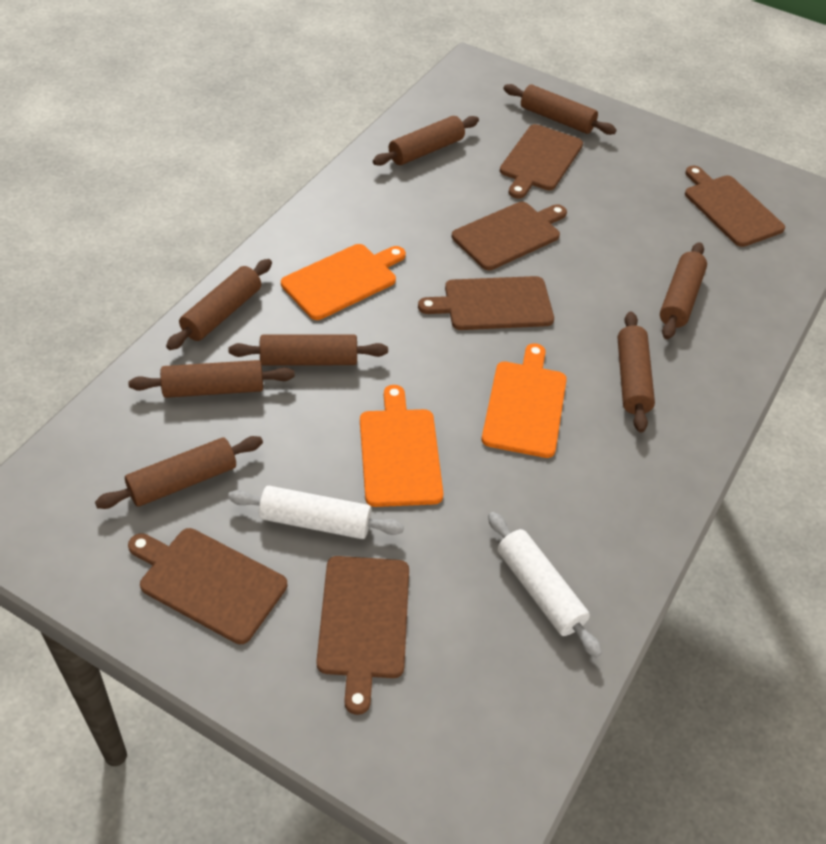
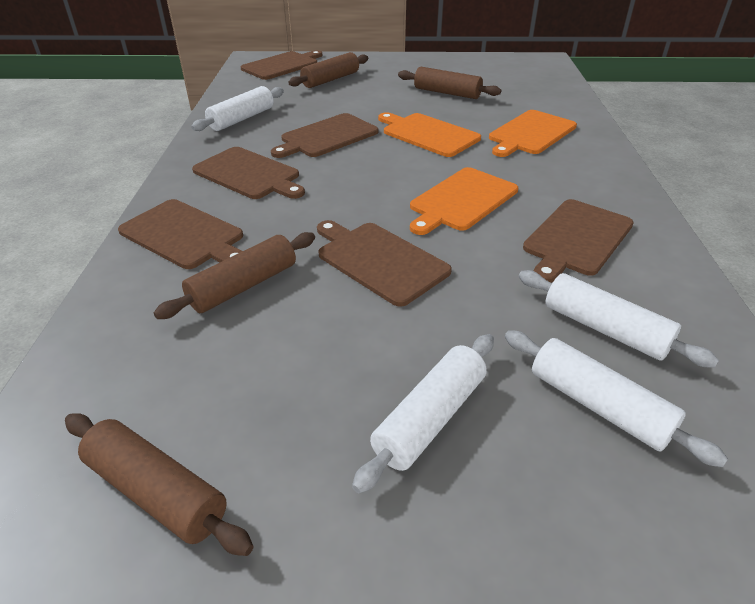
brown rolling pin: [95,436,263,509] [129,360,295,398] [166,259,272,350] [228,335,388,366] [373,116,479,166] [503,84,617,135] [618,311,655,432] [660,242,707,339] = 8 -> [65,413,254,556] [154,232,315,319] [288,52,368,88] [398,67,501,99] = 4
white rolling pin: [228,486,404,539] [488,512,602,658] = 2 -> [191,86,284,131] [352,334,494,494] [505,330,728,467] [519,270,719,368] = 4

